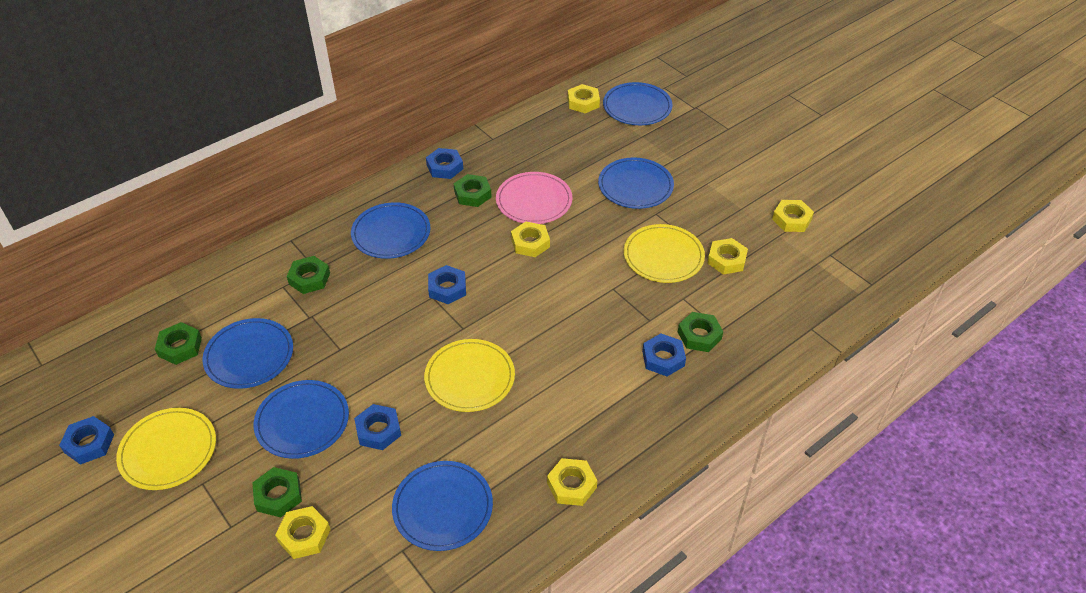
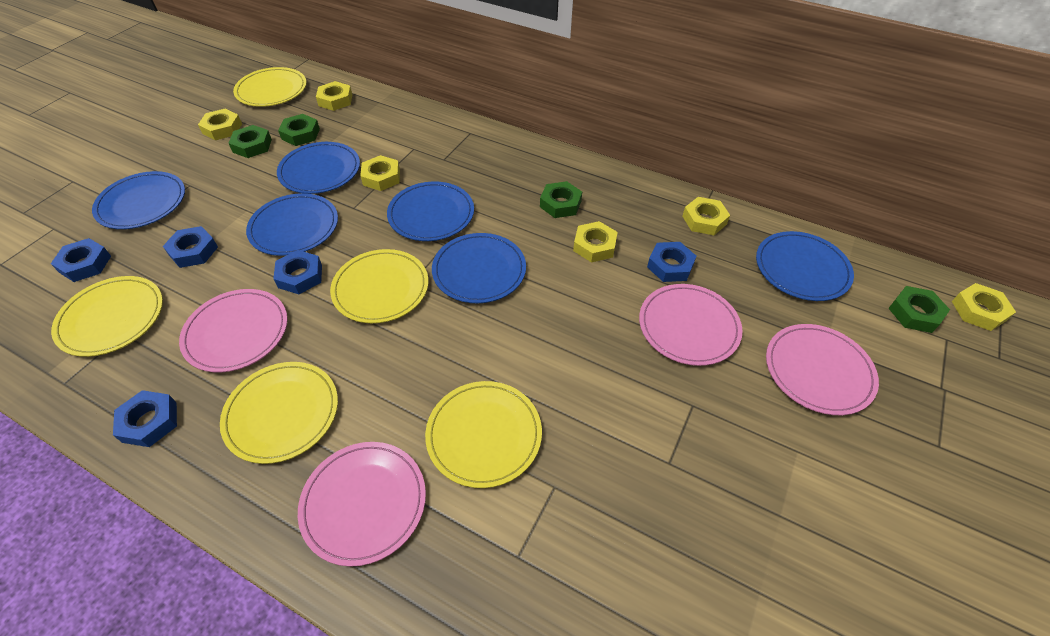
green nut: [155,322,202,365] [252,467,302,517] [287,256,330,294] [454,174,492,207] [678,312,723,352] = 5 -> [229,125,272,158] [278,114,320,146] [540,181,582,218] [888,286,950,333] = 4
pink plate: [496,172,572,224] = 1 -> [179,289,288,372] [298,442,426,567] [639,284,743,366] [766,324,879,415] = 4
yellow plate: [116,408,216,490] [424,339,515,412] [624,224,705,283] = 3 -> [51,276,163,357] [220,362,338,464] [233,67,307,107] [330,249,429,323] [425,381,542,488] = 5

